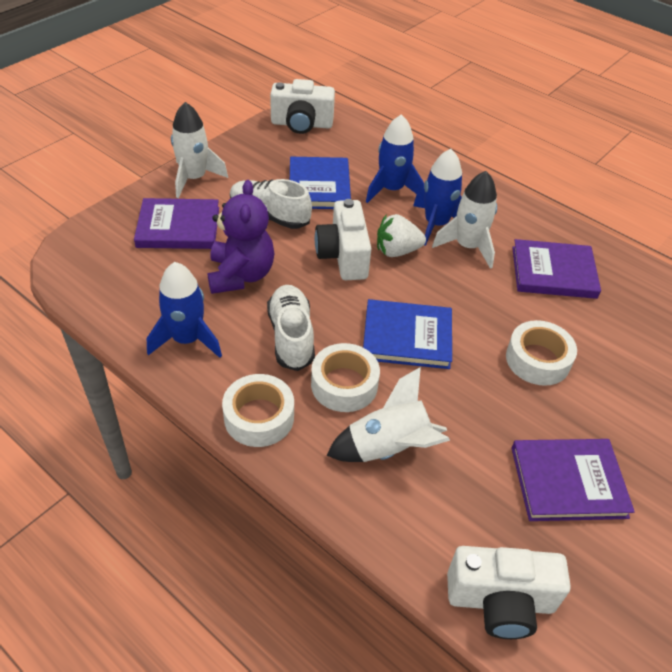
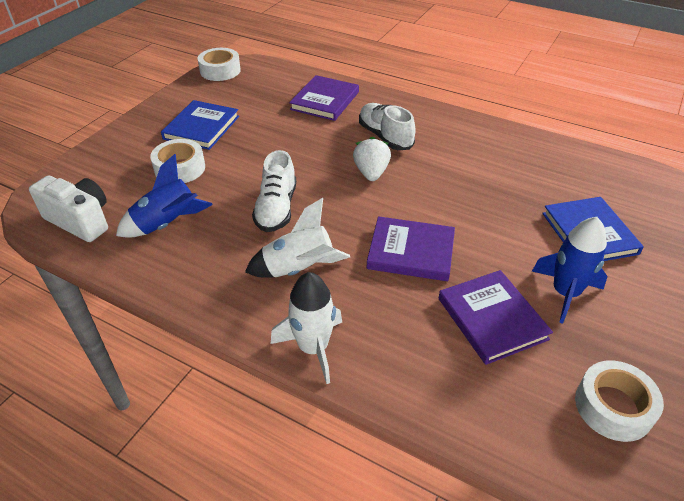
blue rocket: [147,262,222,358] [366,114,424,203] [413,149,462,246] = 3 -> [116,154,213,238] [532,217,608,324] = 2
purple teddy bear: [208,180,275,294] = 1 -> none = 0
white camera: [270,79,335,134] [315,199,371,280] [447,546,571,639] = 3 -> [29,175,108,242] = 1
white rocket: [171,102,228,198] [327,367,450,462] [432,171,497,269] = 3 -> [245,198,350,277] [271,272,342,384] = 2

